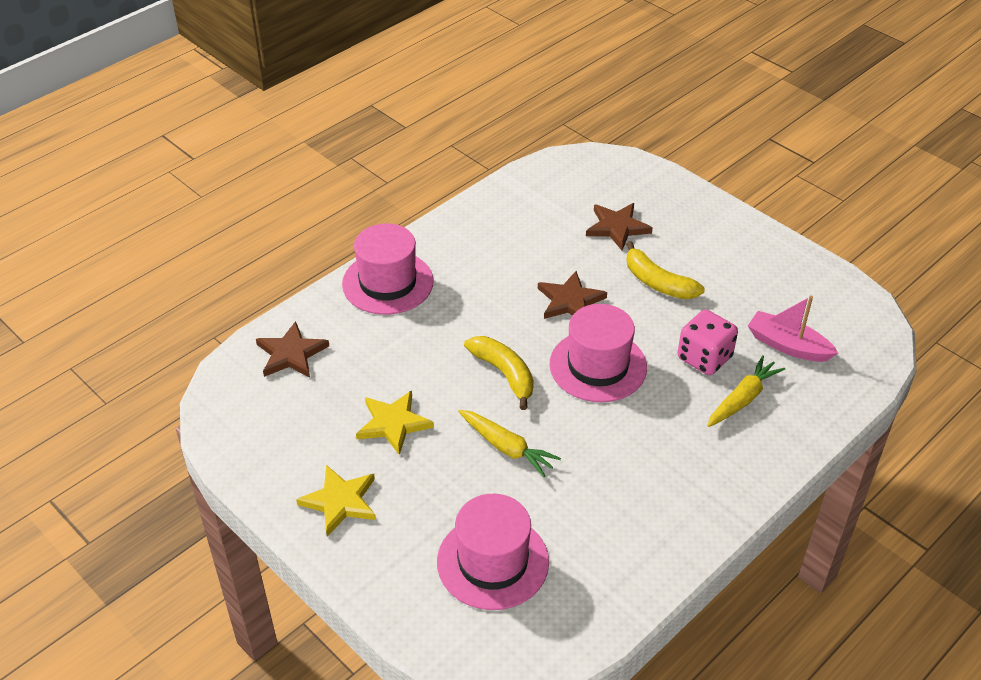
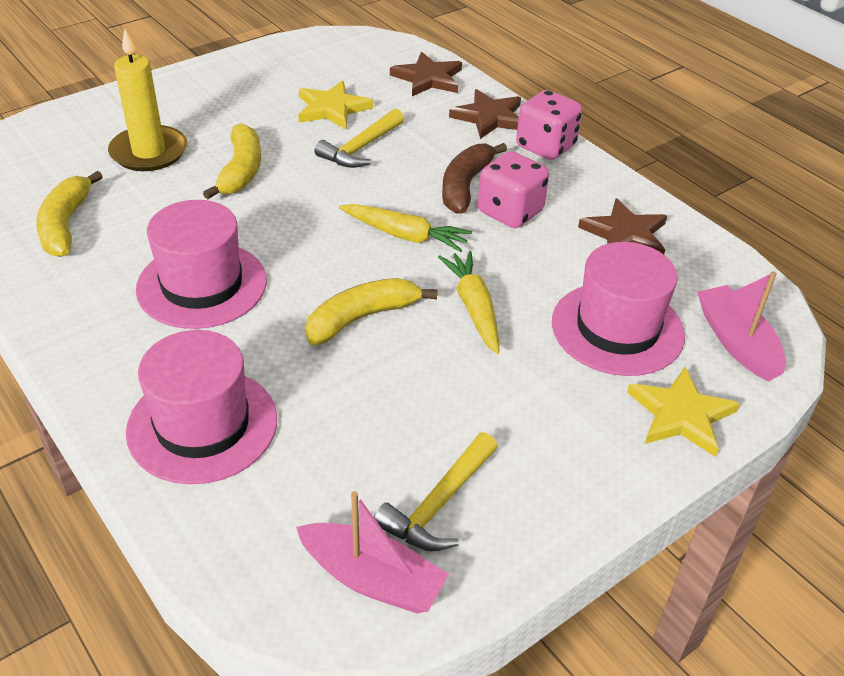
brown banana: none = 0 -> [442,143,507,213] = 1
pink boat: [748,295,838,362] = 1 -> [296,491,449,613] [697,271,786,381] = 2
pink dice: [678,310,738,375] = 1 -> [478,151,549,228] [516,90,582,160] = 2
yellow banana: [464,336,534,410] [626,241,705,299] = 2 -> [36,171,103,257] [203,123,261,199] [305,278,438,345] = 3
yellow candle: none = 0 -> [108,29,187,171] = 1
yellow hammer: none = 0 -> [314,109,404,168] [374,432,498,551] = 2

